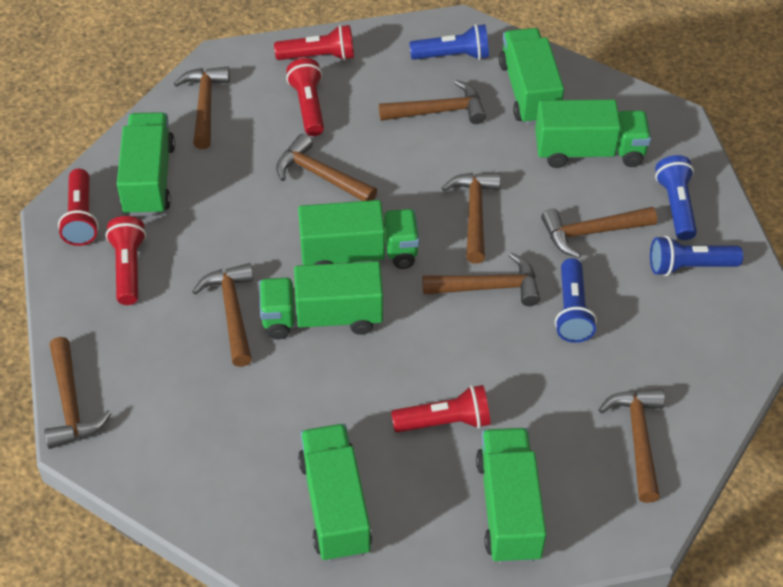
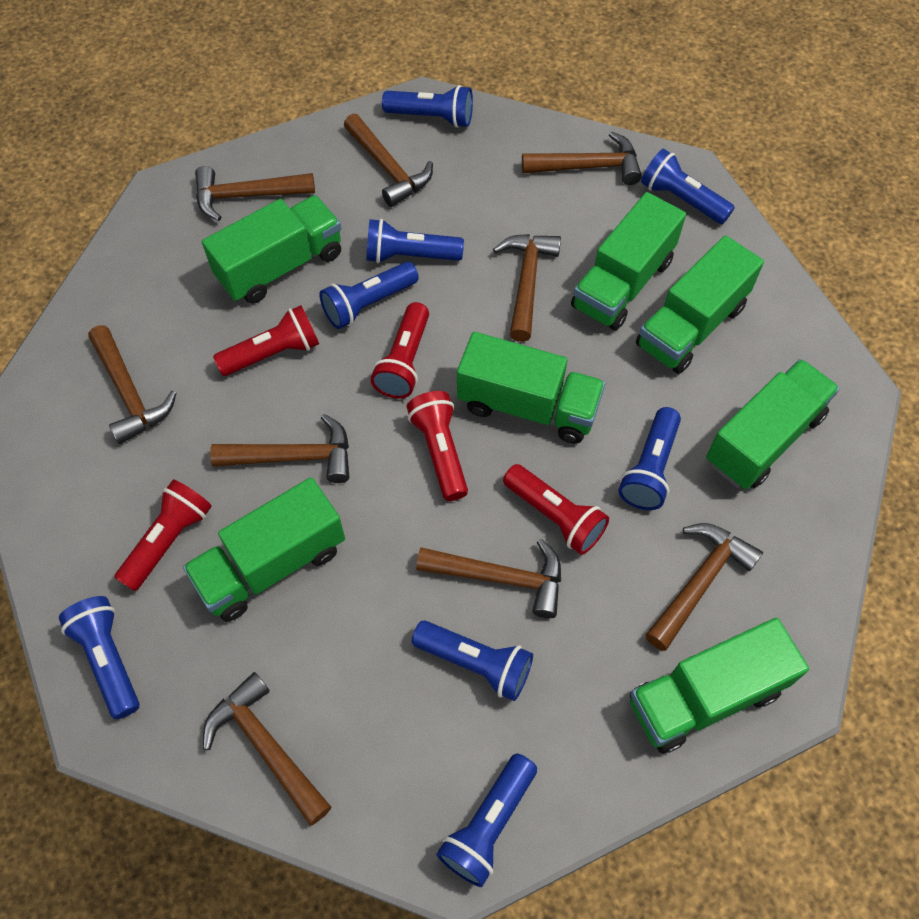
blue flashlight: [409,24,489,60] [555,258,597,343] [650,236,743,276] [655,155,697,240] = 4 -> [59,596,140,719] [319,262,419,329] [367,219,464,263] [382,85,473,128] [412,621,533,701] [436,753,537,887] [618,407,681,510] [641,149,735,224] = 8

